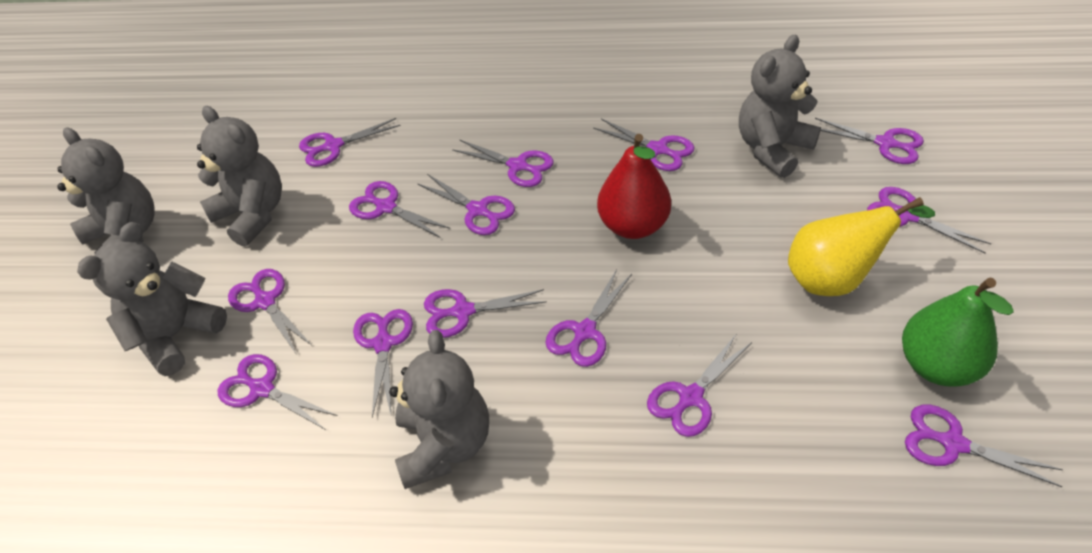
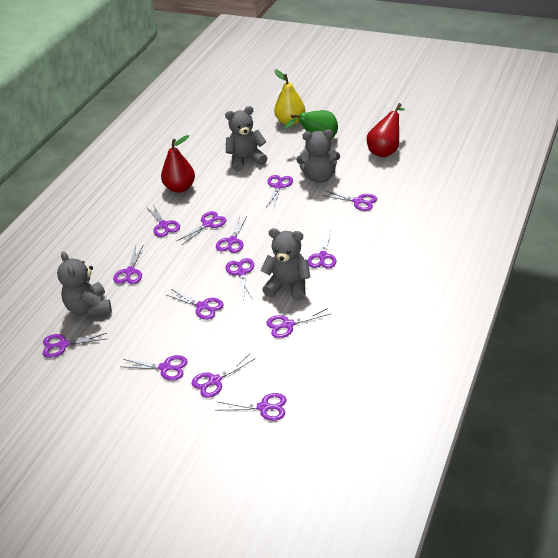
grey teddy bear: [57,127,154,253] [77,222,227,376] [197,106,282,247] [389,330,489,489] [739,35,821,178] = 5 -> [57,251,112,317] [225,106,267,171] [260,228,310,301] [296,130,340,183] = 4
red pear: [597,134,671,239] = 1 -> [161,135,195,193] [367,103,405,157] = 2

